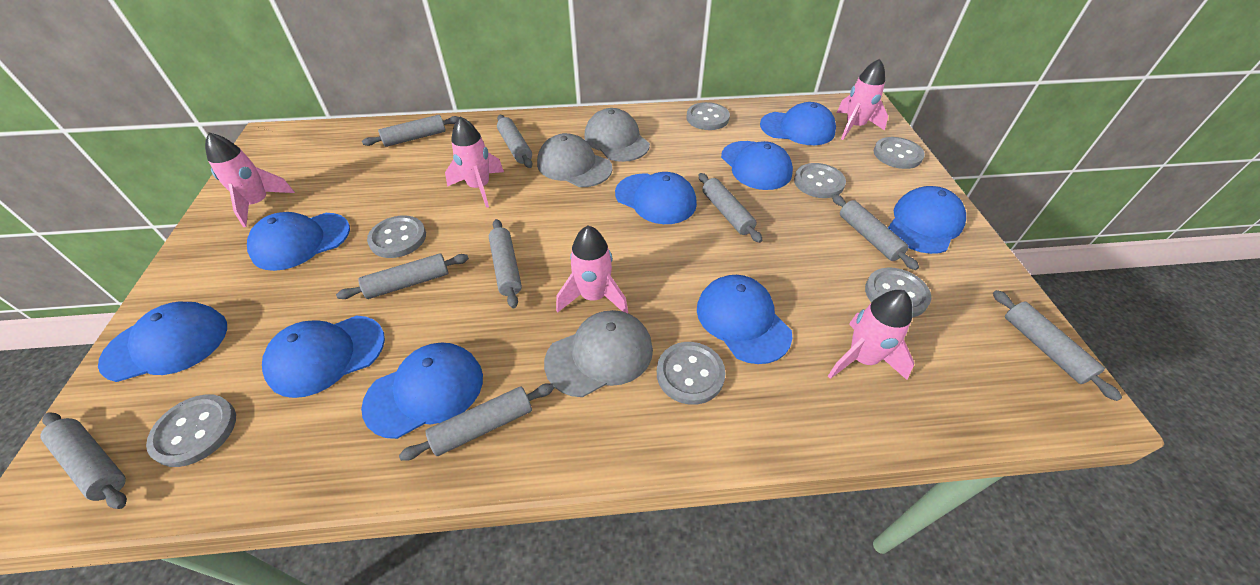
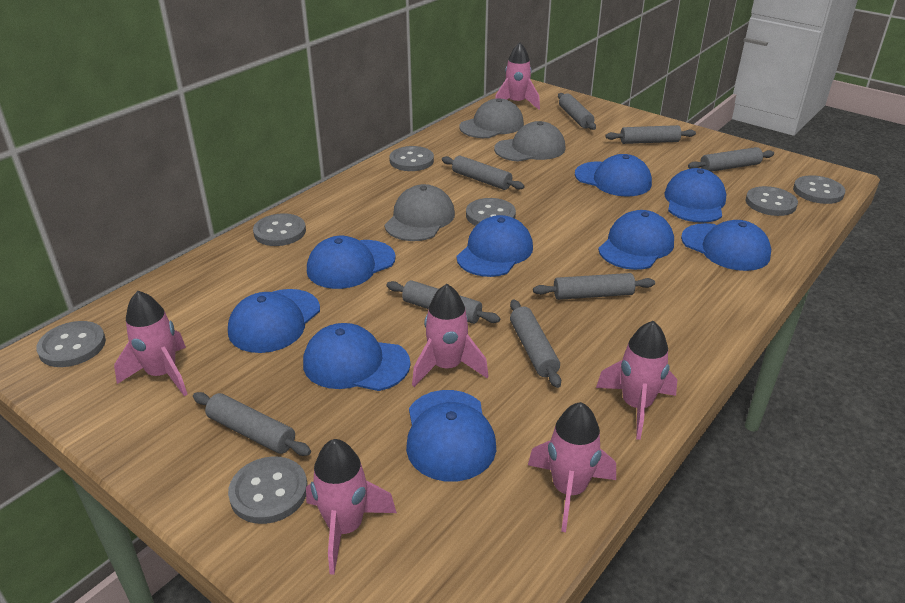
grey rolling pin: [40,412,127,509] [336,253,469,299] [362,115,459,147] [399,383,554,461] [489,219,522,308] [497,115,532,168] [699,173,762,243] [832,194,919,270] [993,290,1122,401] = 9 -> [193,392,311,456] [386,280,500,324] [442,156,525,190] [510,299,561,388] [533,273,655,300] [558,93,596,130] [605,125,696,144] [688,147,774,172] = 8
pink rocket: [205,132,295,227] [445,117,504,208] [556,225,628,313] [828,290,914,380] [837,59,888,140] = 5 -> [114,291,188,396] [306,439,397,575] [412,284,488,387] [495,43,540,109] [528,402,616,532] [596,321,677,440] = 6

